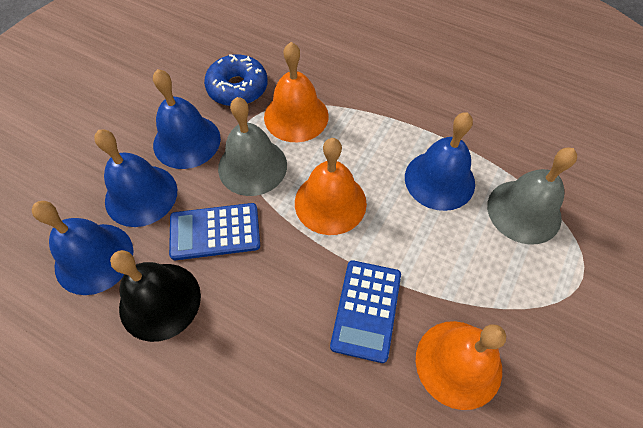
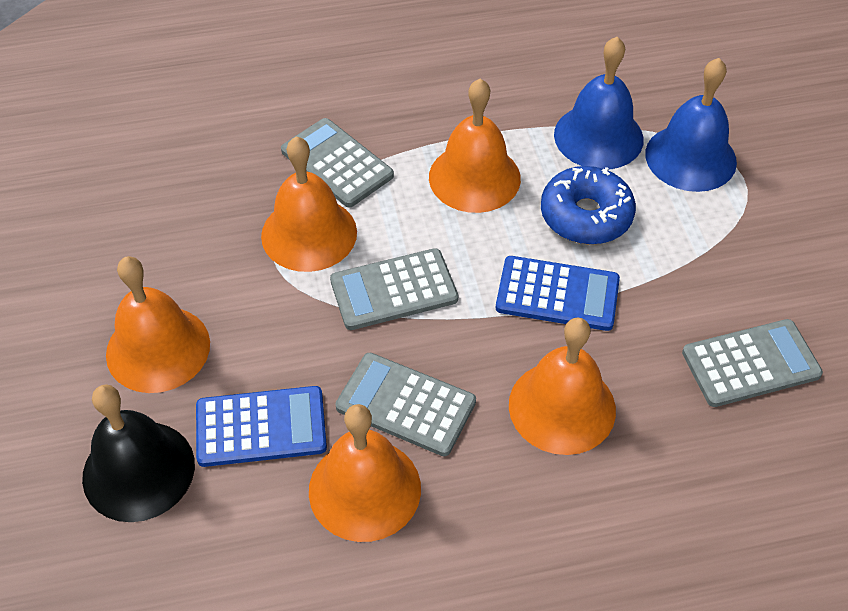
blue bell: [32,201,134,295] [94,129,177,227] [153,69,221,169] [405,112,475,211] = 4 -> [554,37,644,169] [645,58,737,192] = 2
grey bell: [218,97,287,196] [487,148,577,245] = 2 -> none = 0
grey calculator: none = 0 -> [281,118,394,207] [330,248,458,330] [335,353,476,456] [682,319,823,407] = 4
orange bell: [264,42,329,142] [295,138,367,235] [416,321,506,410] = 3 -> [106,256,210,393] [261,136,357,272] [309,404,421,542] [429,79,521,213] [509,318,616,455] = 5

